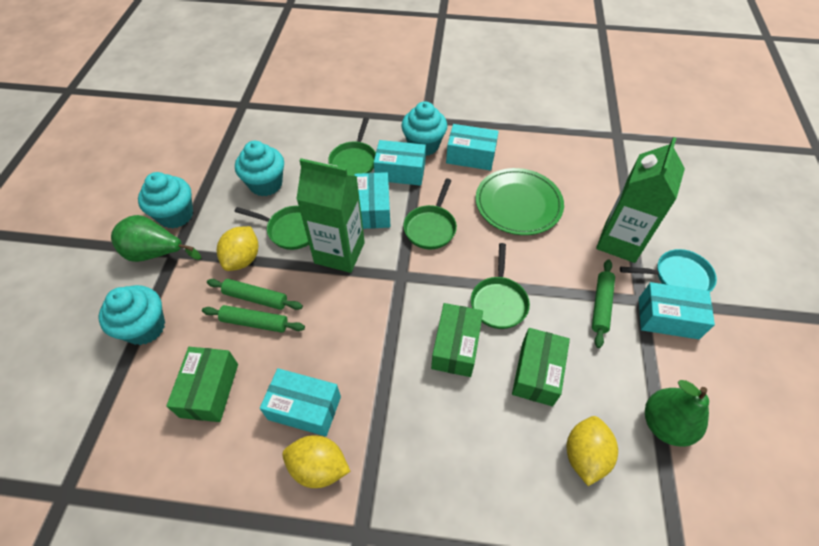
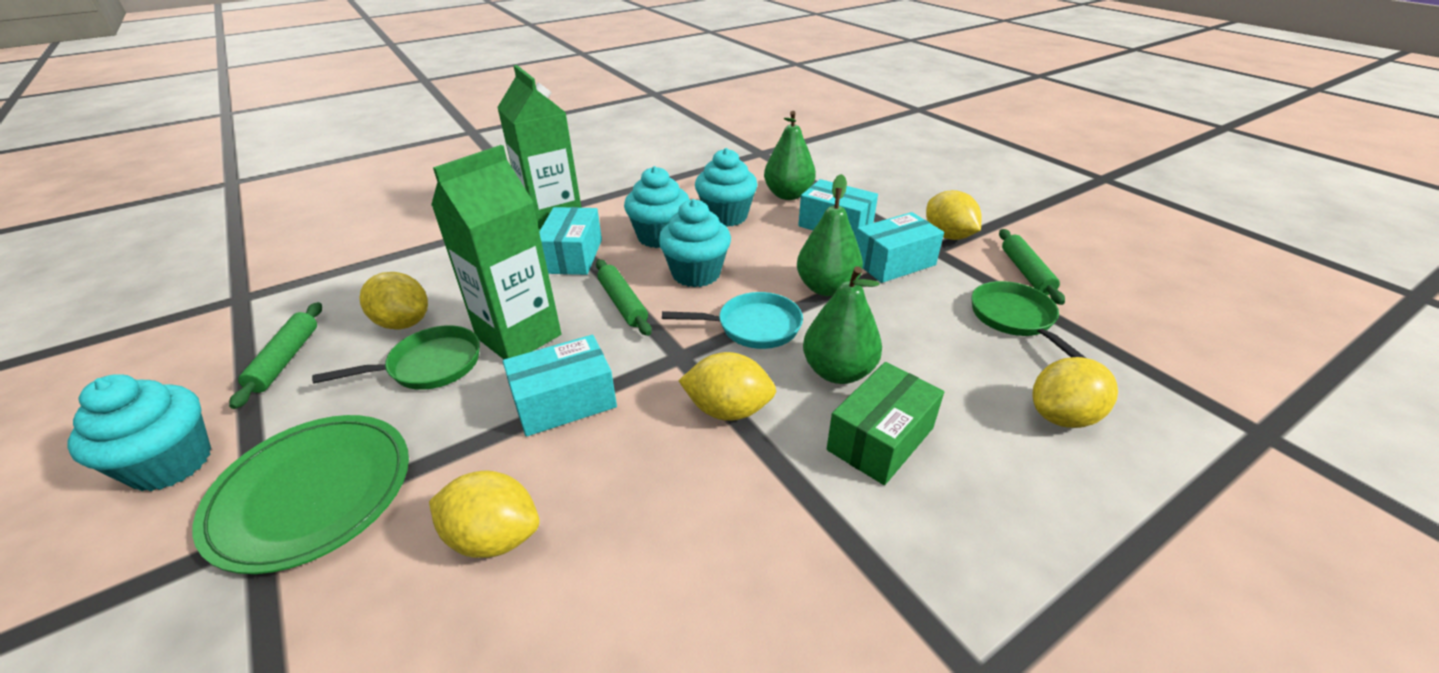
green box: [166,347,238,422] [431,303,483,377] [512,328,570,406] = 3 -> [827,362,944,485] = 1
green pan: [235,206,309,250] [328,117,376,175] [403,179,457,249] [471,243,530,329] = 4 -> [312,325,480,390] [971,281,1086,358] = 2
green pear: [111,215,201,262] [645,380,709,447] = 2 -> [764,111,816,200] [797,174,863,296] [803,266,882,384] = 3
turquoise box: [260,368,341,437] [354,172,391,229] [374,140,426,186] [446,124,499,170] [639,282,715,339] = 5 -> [503,335,617,437] [539,207,602,275] [798,179,878,238] [856,212,944,283] = 4
yellow lemon: [217,226,258,271] [282,435,351,488] [567,416,618,486] = 3 -> [359,272,428,330] [429,470,540,558] [679,352,776,421] [926,190,982,240] [1032,357,1118,428] = 5

